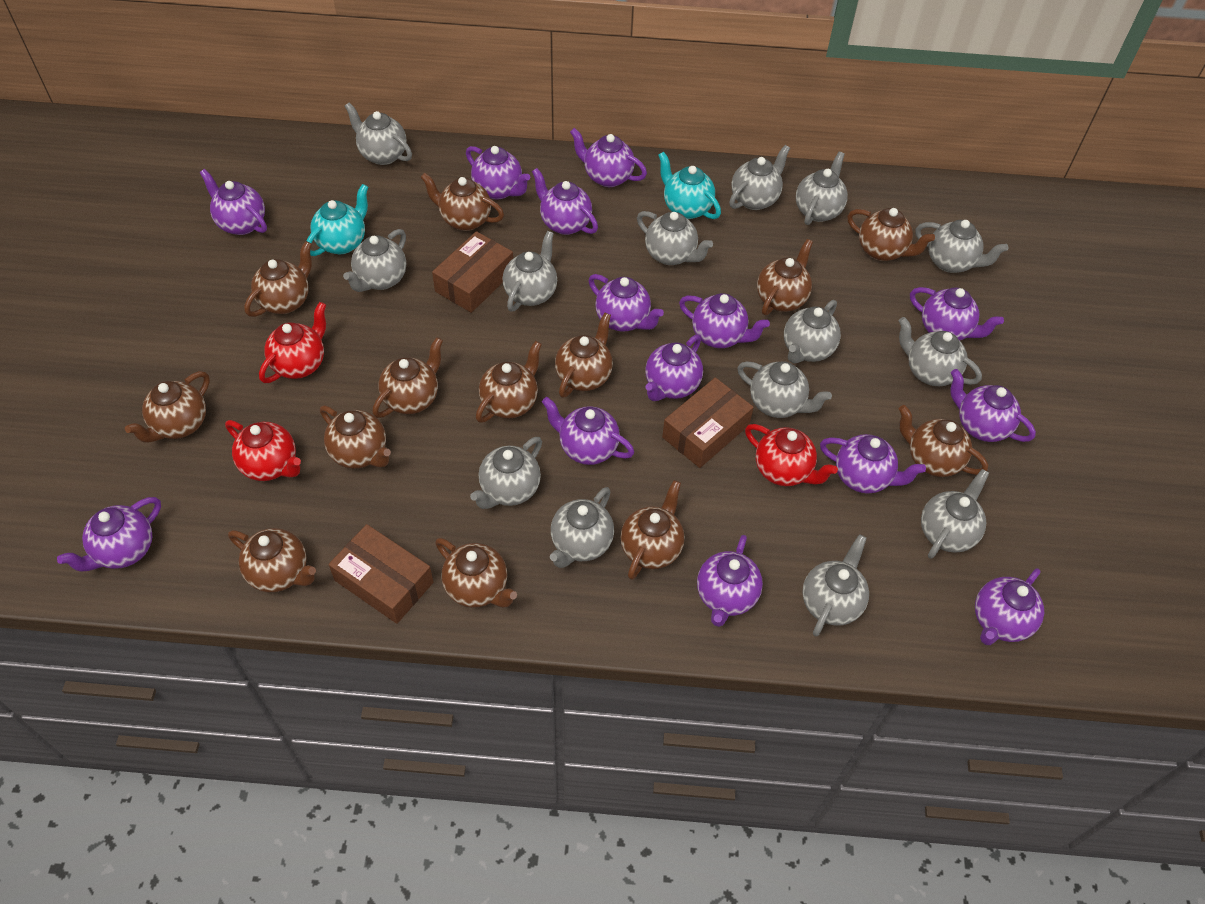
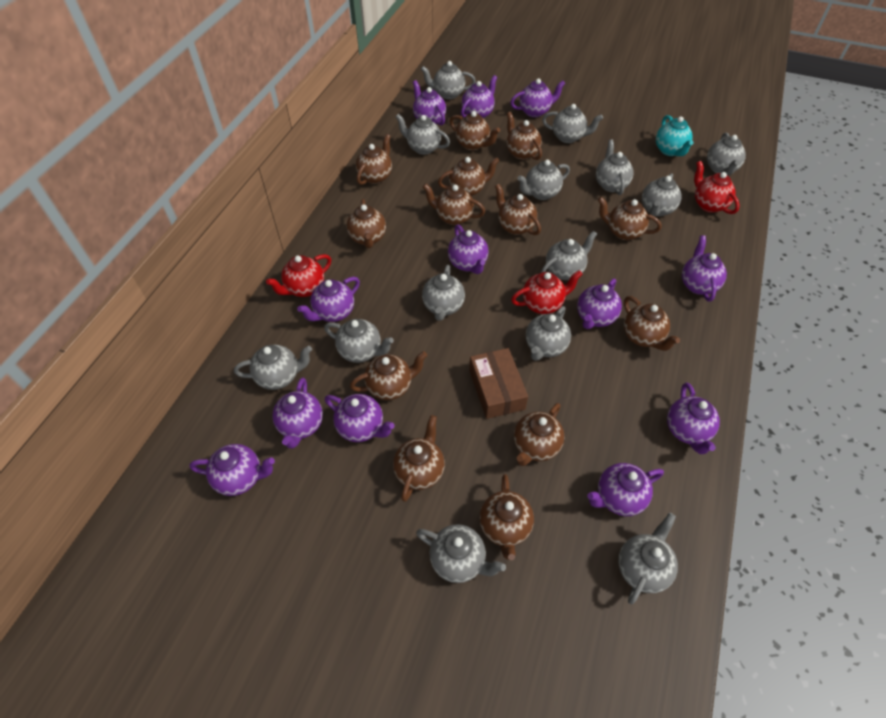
brown box: [329,524,433,624] [432,231,513,313] [662,377,754,468] = 3 -> [469,348,528,419] = 1
purple teapot: [57,497,161,571] [199,169,267,235] [466,146,530,200] [532,168,598,235] [542,397,634,465] [570,128,647,187] [589,274,664,331] [645,335,703,401] [679,293,770,348] [697,535,763,627] [820,434,926,494] [910,287,1004,340] [950,369,1036,442] [975,568,1044,645] = 14 -> [189,444,275,496] [272,378,323,449] [297,277,360,322] [325,394,395,442] [413,80,446,125] [448,225,489,274] [461,75,497,119] [510,78,565,117] [577,279,622,329] [587,463,664,516] [667,382,720,454] [682,235,727,302] = 12
turquoise teapot: [307,184,368,256] [658,152,721,219] = 2 -> [656,115,694,156] = 1

